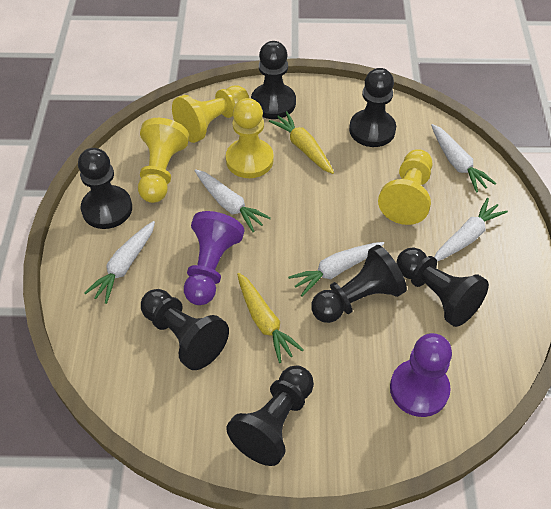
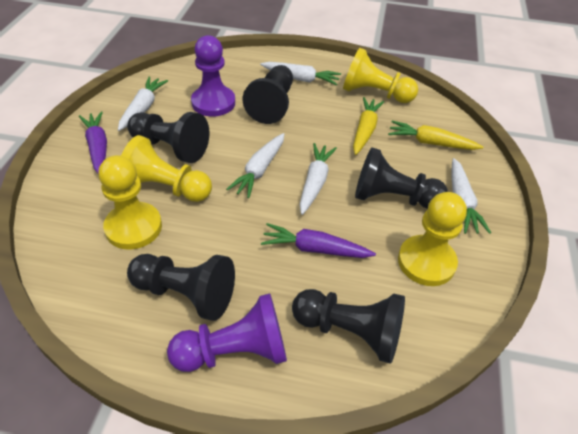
black pawn: [78,148,132,229] [141,289,229,370] [226,366,314,466] [251,41,296,119] [311,245,407,323] [349,68,396,147] [396,248,489,327] = 7 -> [127,112,209,163] [127,254,235,321] [243,65,293,124] [292,289,405,364] [355,147,448,209] = 5
purple carrot: none = 0 -> [79,111,107,174] [261,223,376,258] = 2

